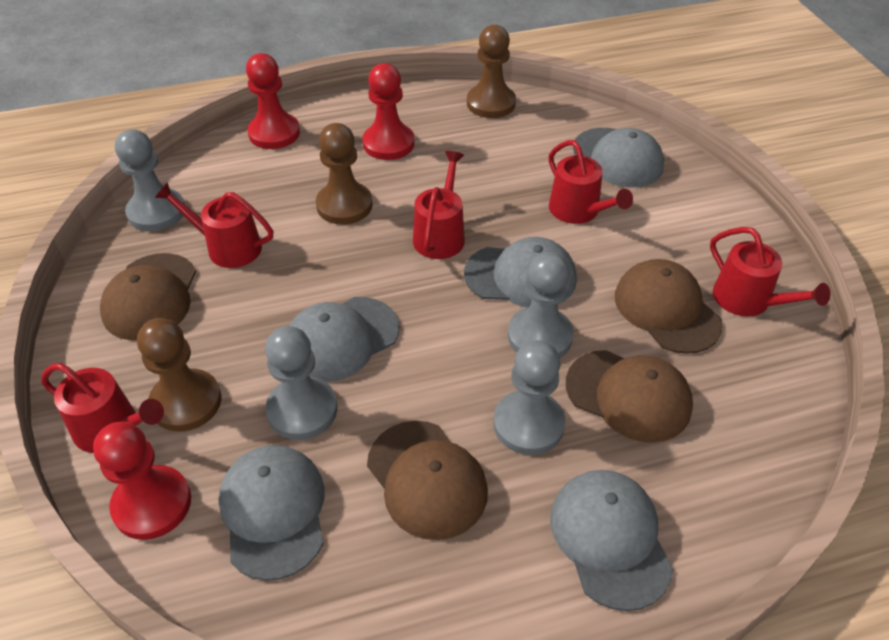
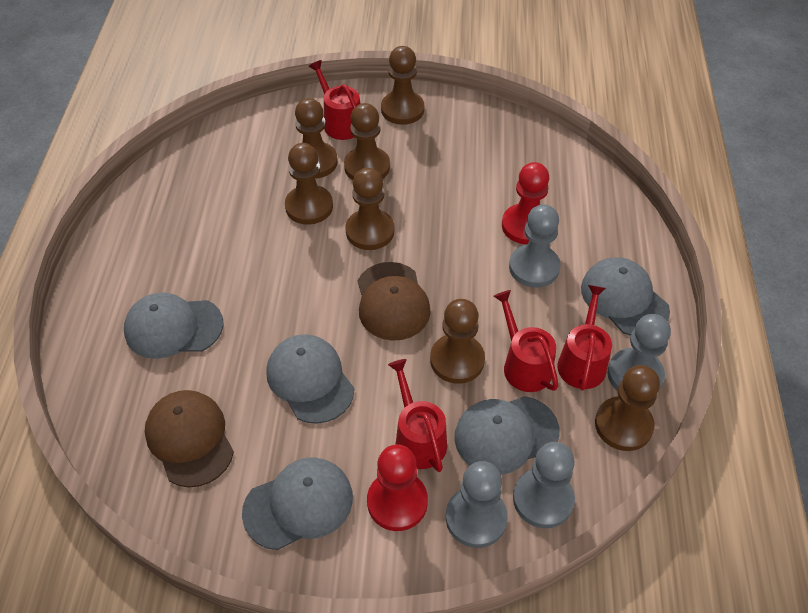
brown cap: [100,253,196,341] [367,421,488,540] [566,350,693,443] [615,259,723,354] = 4 -> [145,390,234,487] [358,262,431,341] = 2
brown pawn: [137,318,221,432] [316,123,373,225] [467,25,516,118] = 3 -> [285,143,333,225] [295,98,338,179] [344,103,390,180] [345,168,394,250] [381,46,424,125] [430,299,485,384] [595,365,660,451] = 7
red pawn: [93,422,191,540] [246,53,300,149] [362,63,415,160] = 3 -> [367,444,428,531] [502,162,549,244] = 2
red watering can: [41,363,164,453] [155,182,273,268] [413,151,465,259] [549,140,633,224] [710,227,830,317] = 5 -> [308,60,360,140] [388,359,447,472] [493,290,558,392] [557,285,612,391] = 4

